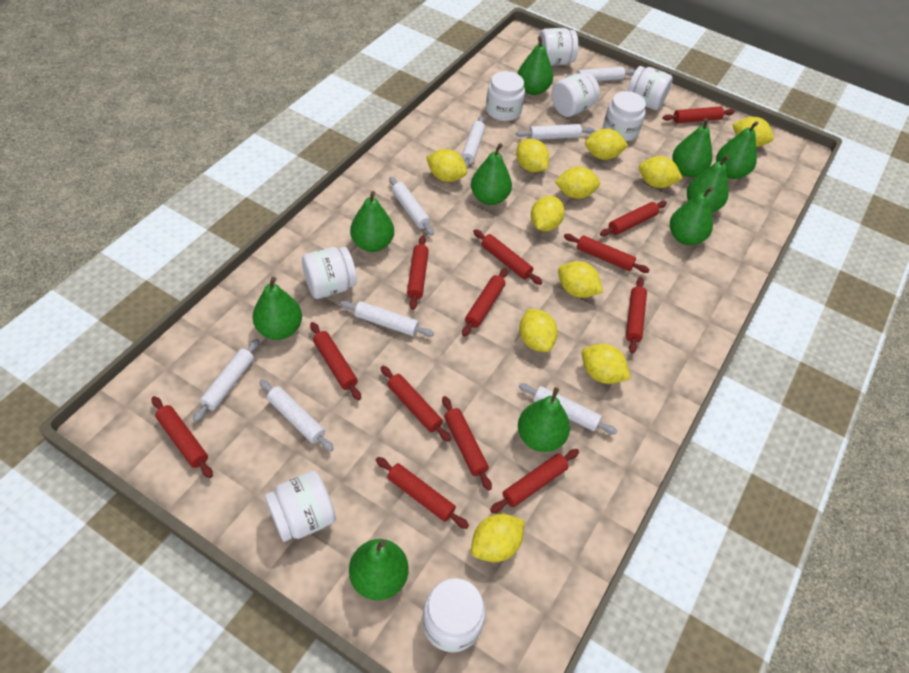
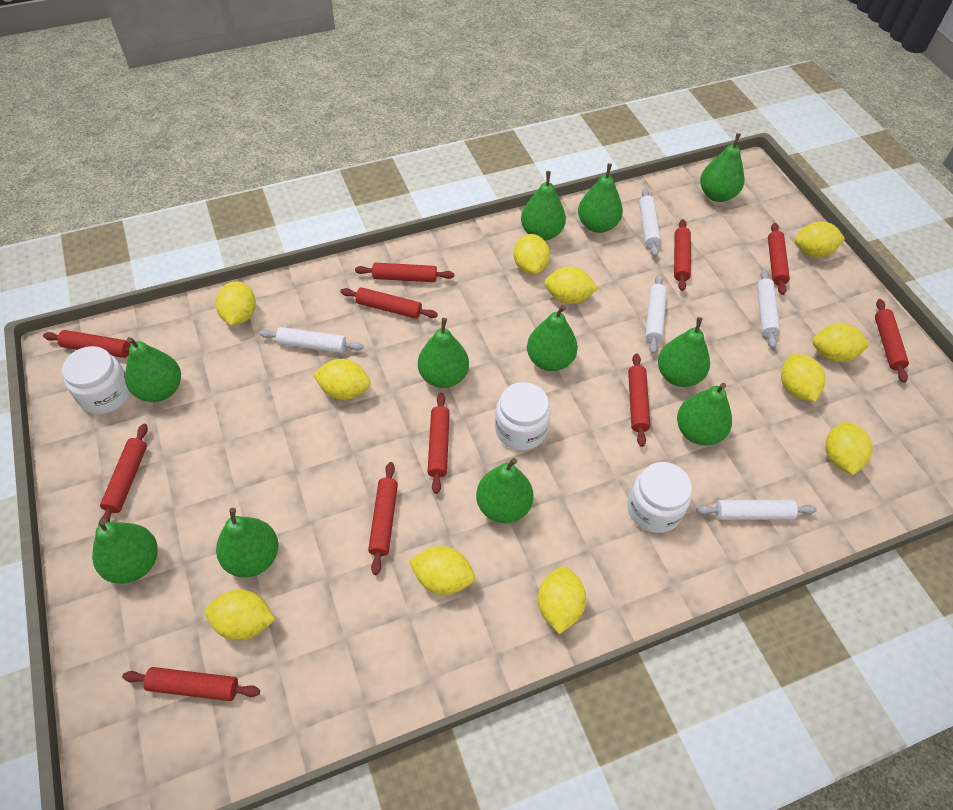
green pear: [252,277,302,340] [349,539,409,600] [350,191,394,252] [471,143,512,205] [518,36,553,95] [518,387,570,452] [670,187,713,245] [672,118,712,177] [687,155,730,212] [716,121,758,179] = 10 -> [92,518,158,584] [125,337,181,402] [216,508,279,577] [418,318,469,388] [476,458,534,524] [521,171,566,241] [527,305,578,371] [578,163,623,233] [658,317,710,387] [677,383,732,445] [700,133,744,202] = 11
red rolling pin: [152,396,213,478] [310,322,361,400] [376,457,469,529] [381,366,451,442] [407,236,429,310] [442,396,492,491] [462,268,508,337] [473,229,542,285] [490,449,579,513] [564,234,650,273] [600,201,667,236] [626,277,647,354] [662,106,735,123] = 13 -> [43,330,131,358] [99,424,148,525] [122,667,260,701] [340,287,438,319] [355,262,454,282] [368,462,398,575] [428,393,450,494] [628,353,650,447] [674,219,691,291] [768,223,790,295] [875,299,909,383] = 11
white jar: [264,471,336,542] [302,247,357,299] [422,578,486,652] [486,71,525,121] [538,28,578,66] [552,73,600,117] [603,91,646,141] [627,66,673,110] = 8 -> [62,346,130,414] [495,382,551,450] [627,462,692,533] = 3
white rolling pin: [193,339,260,422] [259,379,334,451] [340,301,434,337] [389,176,434,236] [461,116,485,168] [516,124,594,140] [519,383,617,435] [565,67,635,81] = 8 -> [259,327,363,353] [639,188,661,256] [646,275,667,354] [696,500,817,520] [757,269,780,348] = 5

